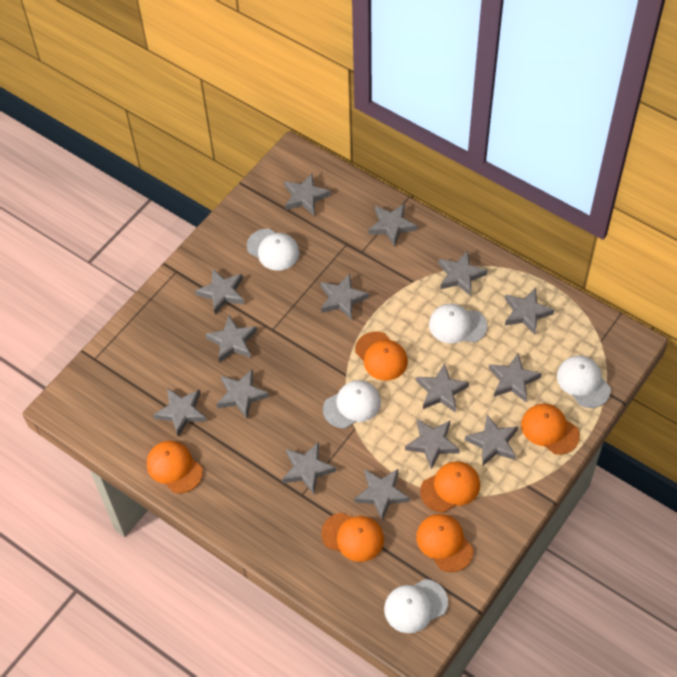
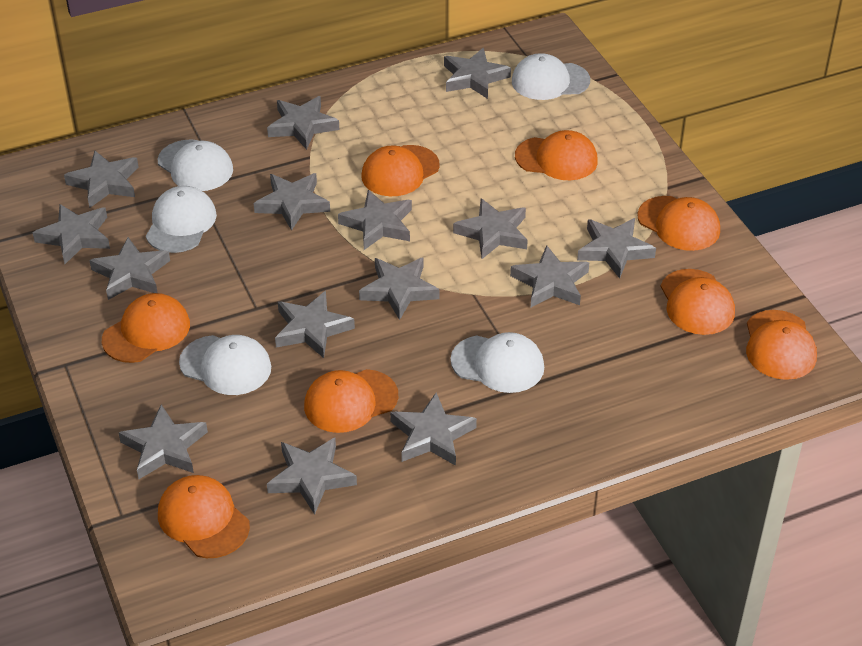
orange cap: [147,441,203,494] [321,513,384,562] [355,331,408,381] [416,514,473,572] [420,461,480,512] [521,404,580,455] = 6 -> [102,293,190,363] [158,475,250,558] [304,369,398,433] [361,145,440,196] [515,130,598,180] [638,196,720,251] [661,269,735,335] [746,310,817,380] = 8

